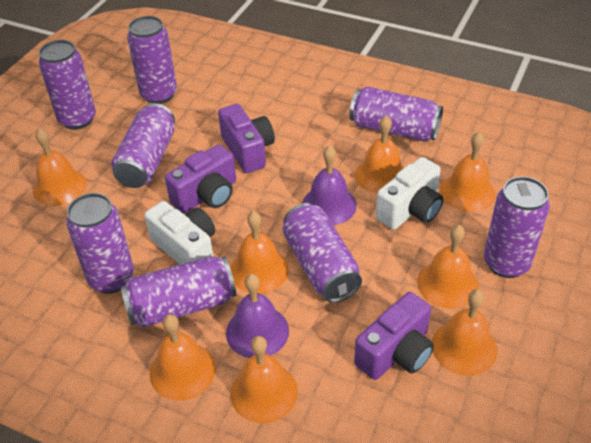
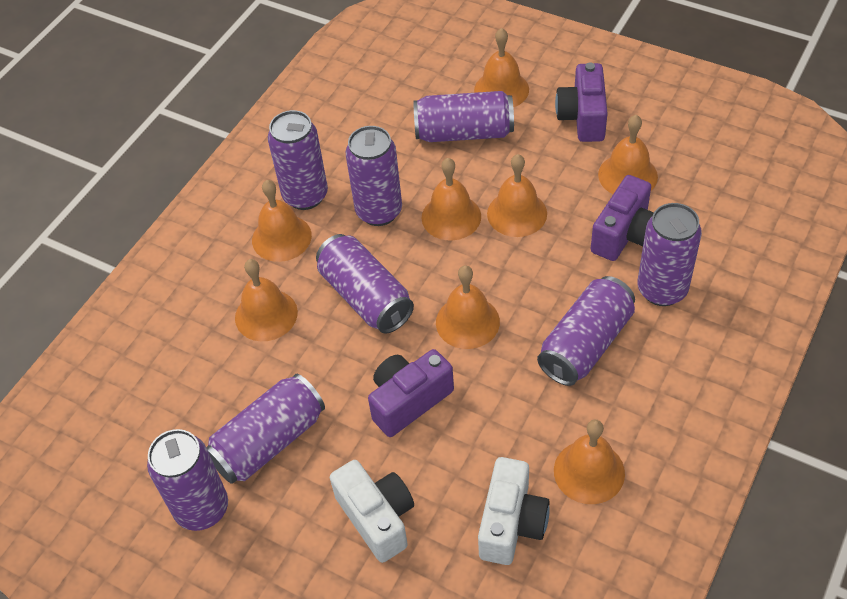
purple bell: [226,274,289,358] [302,145,357,225] = 2 -> none = 0

